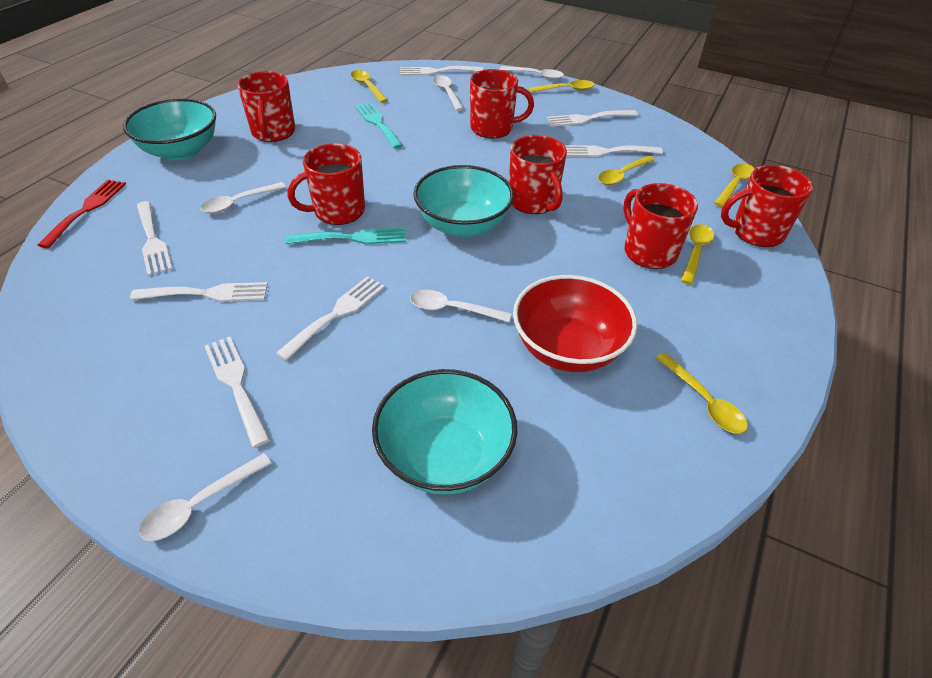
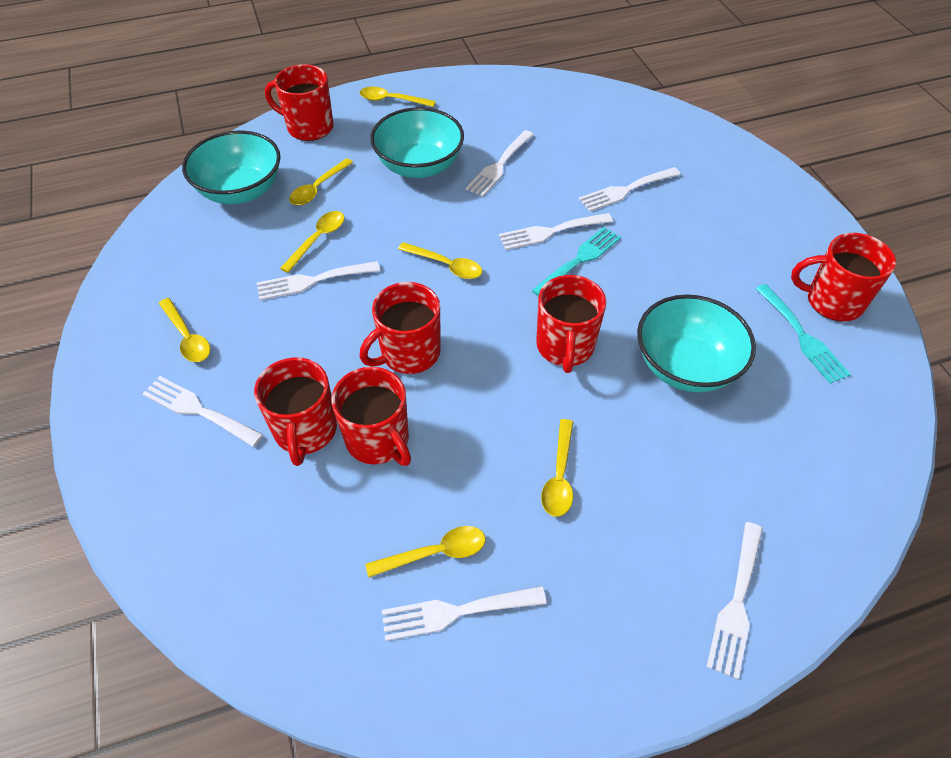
red bowl: [513,275,637,372] = 1 -> none = 0
red fork: [38,180,126,248] = 1 -> none = 0
white spoon: [139,453,271,541] [200,182,286,213] [410,290,512,322] [433,75,464,111] [500,66,564,80] = 5 -> none = 0
yellow spoon: [351,70,388,103] [528,80,594,92] [598,156,655,185] [656,353,748,434] [681,224,714,285] [714,164,754,207] = 6 -> [159,298,210,362] [280,211,344,273] [289,158,353,205] [360,87,436,107] [365,526,486,578] [398,242,482,279] [541,419,573,517] = 7

